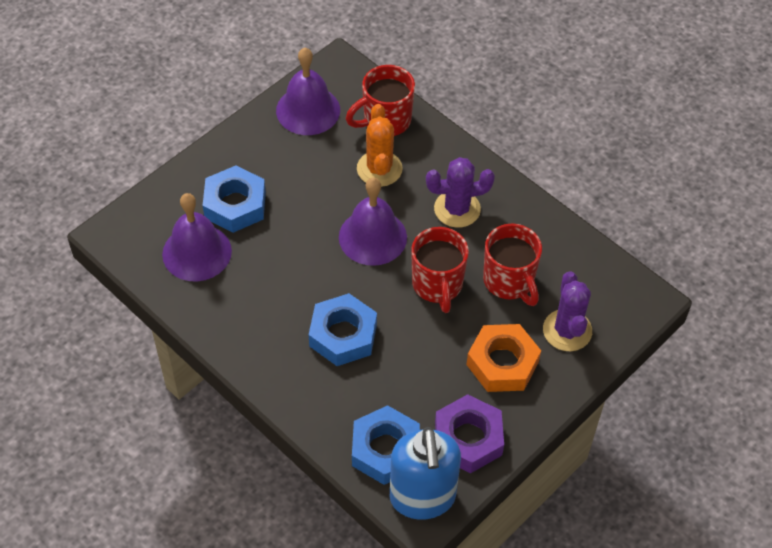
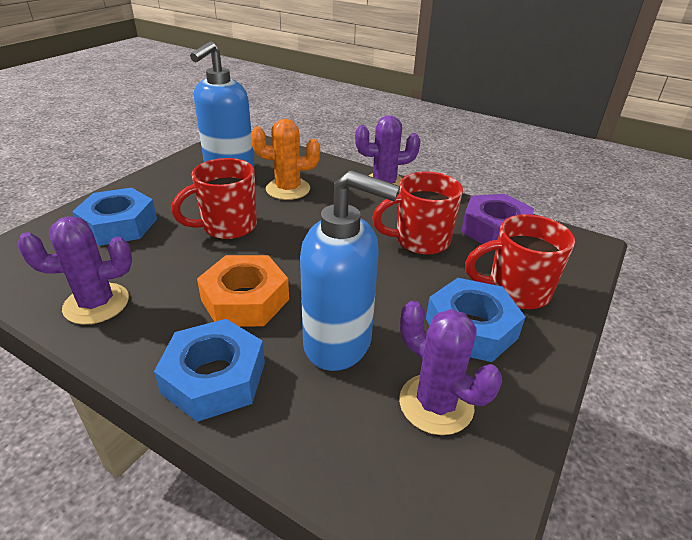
blue soap dispenser: [390,427,461,520] = 1 -> [190,41,254,167] [300,170,400,371] = 2
purple bell: [162,193,232,281] [276,48,340,135] [339,178,407,266] = 3 -> none = 0
purple cactus: [426,157,495,228] [543,271,592,351] = 2 -> [17,216,132,325] [355,115,420,193] [399,300,502,435] = 3

